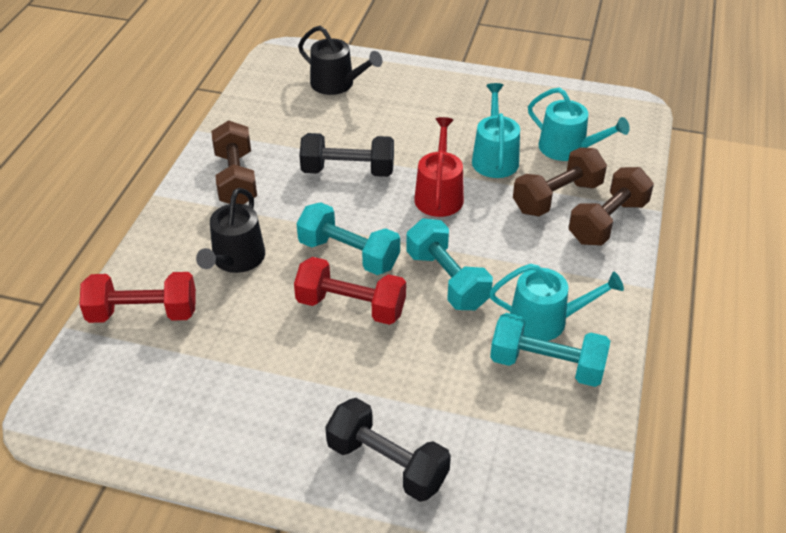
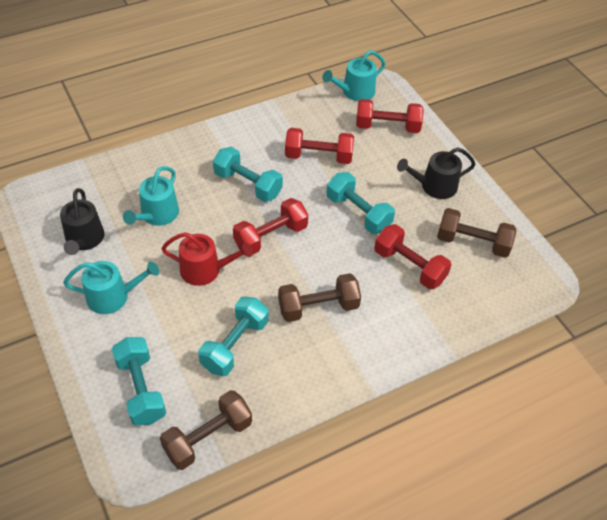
black dumbbell: [299,133,394,177] [325,398,451,502] = 2 -> none = 0
red dumbbell: [79,272,196,323] [294,257,406,325] = 2 -> [233,198,308,255] [285,128,354,164] [356,99,424,133] [374,224,451,289] = 4
turquoise dumbbell: [297,202,400,275] [406,218,493,310] [490,313,610,387] = 3 -> [112,337,166,426] [198,296,268,376] [213,147,283,202] [326,172,395,234] = 4

